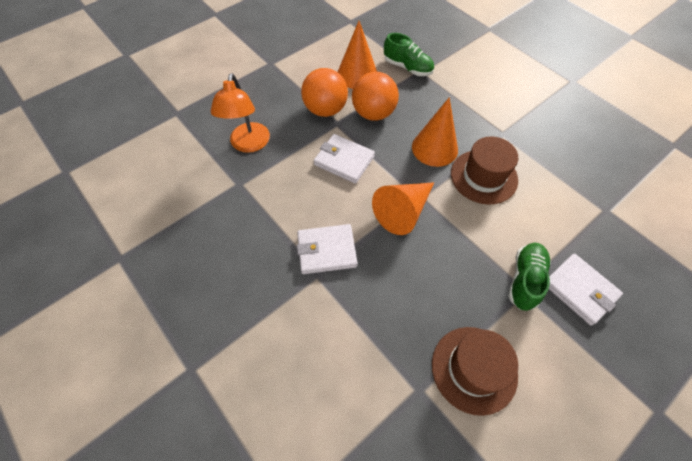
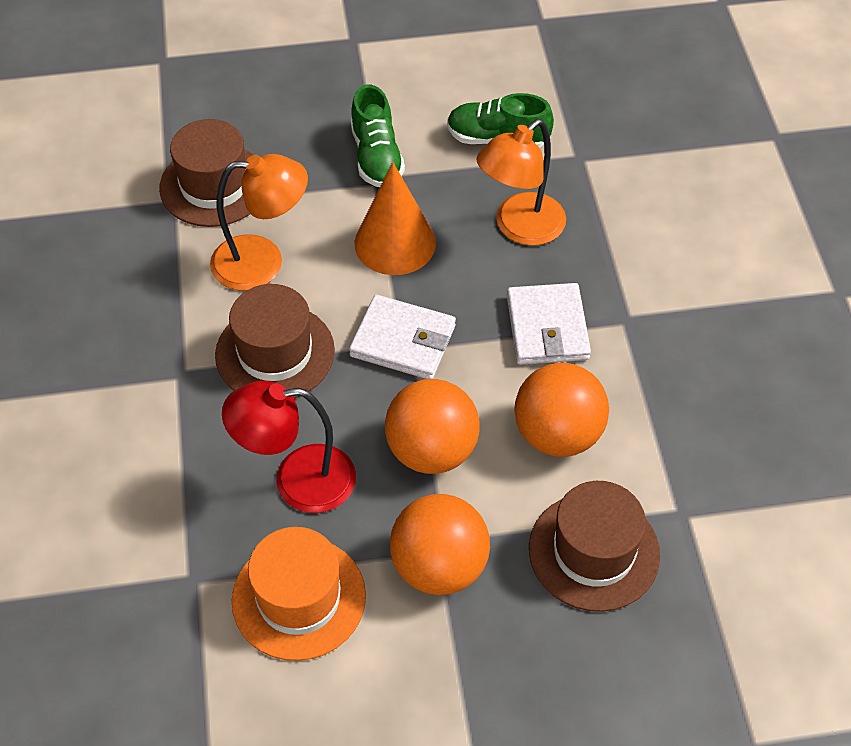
brown hat: [432,327,518,416] [451,136,518,205] = 2 -> [159,119,254,227] [215,284,335,398] [529,481,660,612] = 3
orange ball: [301,68,348,117] [352,71,399,120] = 2 -> [385,379,480,474] [390,494,490,595] [514,363,609,457] = 3
orange cone: [338,21,377,89] [372,182,434,235] [412,97,458,167] = 3 -> [355,162,436,275] = 1
orange hat: none = 0 -> [232,527,366,661] = 1
orange lamp: [211,73,270,153] = 1 -> [210,154,308,291] [476,119,566,246] = 2
red lamp: none = 0 -> [222,381,356,513] = 1
white wallet: [297,224,357,274] [314,134,375,184] [549,254,623,326] = 3 -> [349,295,456,379] [507,283,591,365] = 2

